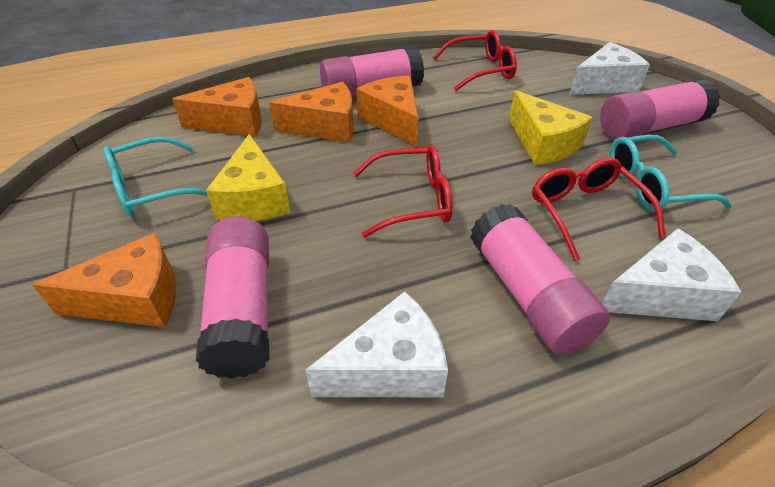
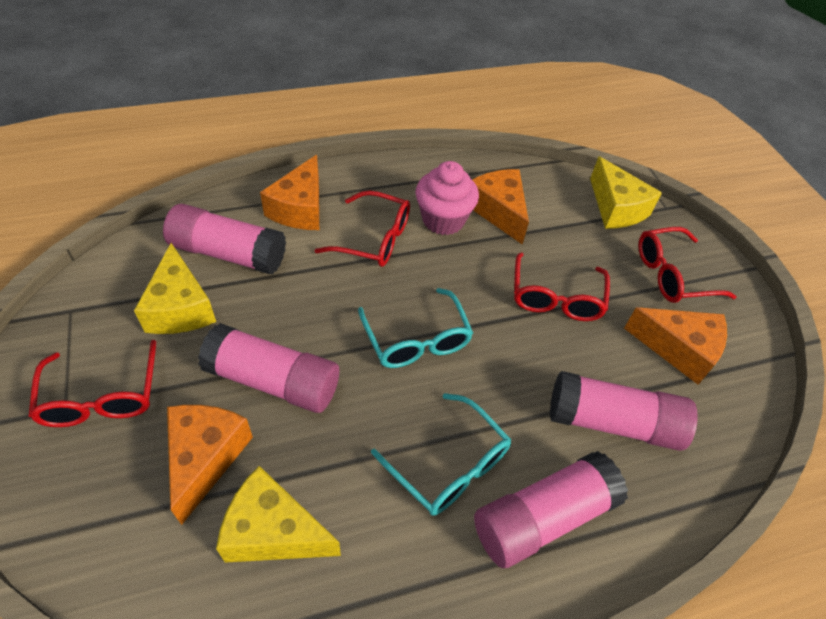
pink cupcake: none = 0 -> [415,161,479,235] = 1
red glasses: [353,145,452,237] [433,30,517,91] [532,158,666,261] = 3 -> [29,340,156,427] [314,190,410,267] [514,252,610,321] [638,227,736,303] = 4
white cheese: [305,291,448,397] [569,42,650,95] [602,228,741,321] = 3 -> none = 0
yellow cheese: [206,134,290,221] [509,90,592,165] = 2 -> [134,243,216,334] [216,466,341,563] [590,156,662,229] = 3

